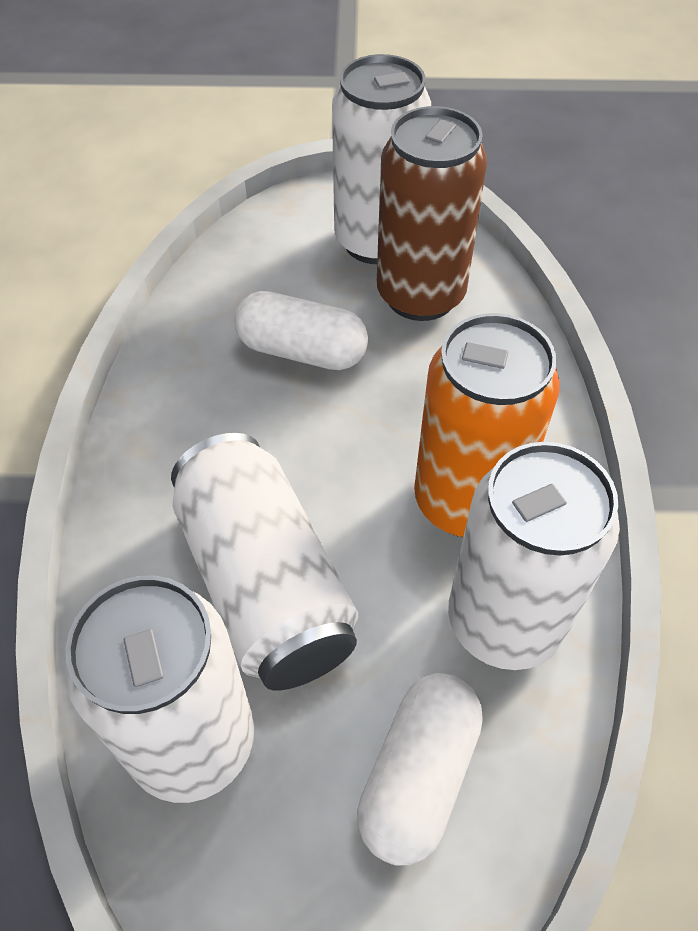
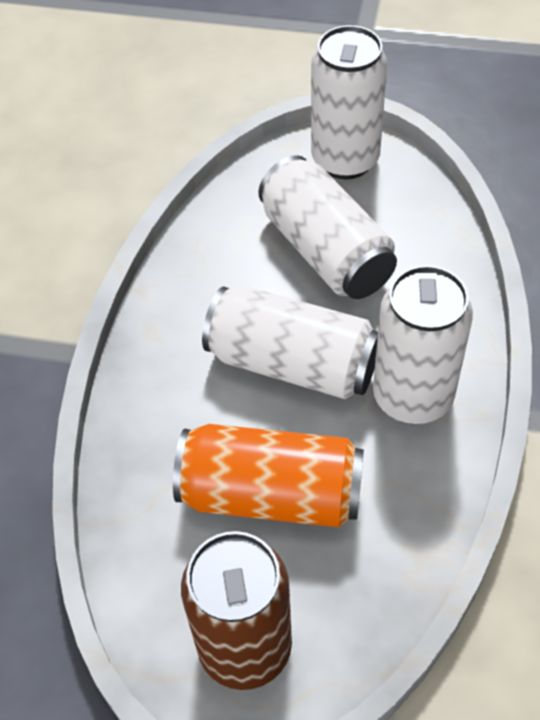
white capsule: [234,291,368,370] [357,673,483,865] = 2 -> none = 0

